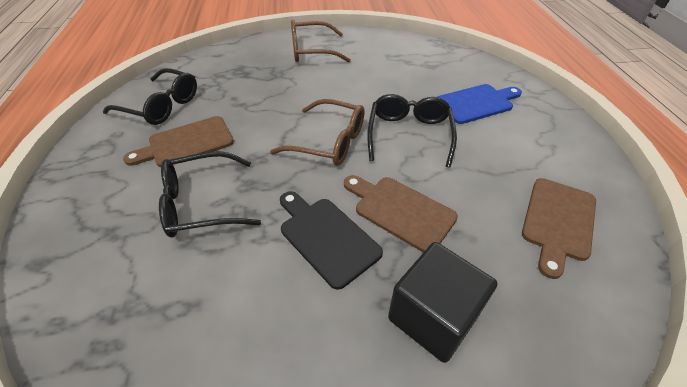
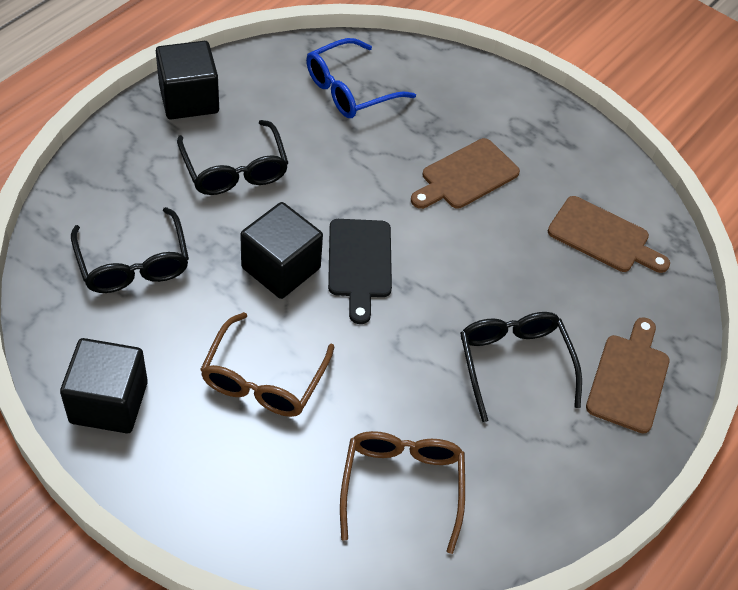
black cube: [388,242,497,363] = 1 -> [60,338,148,433] [156,41,219,119] [240,202,323,299] = 3
blue cutting board: [437,84,522,124] = 1 -> none = 0
blue glasses: none = 0 -> [306,38,416,118] = 1

